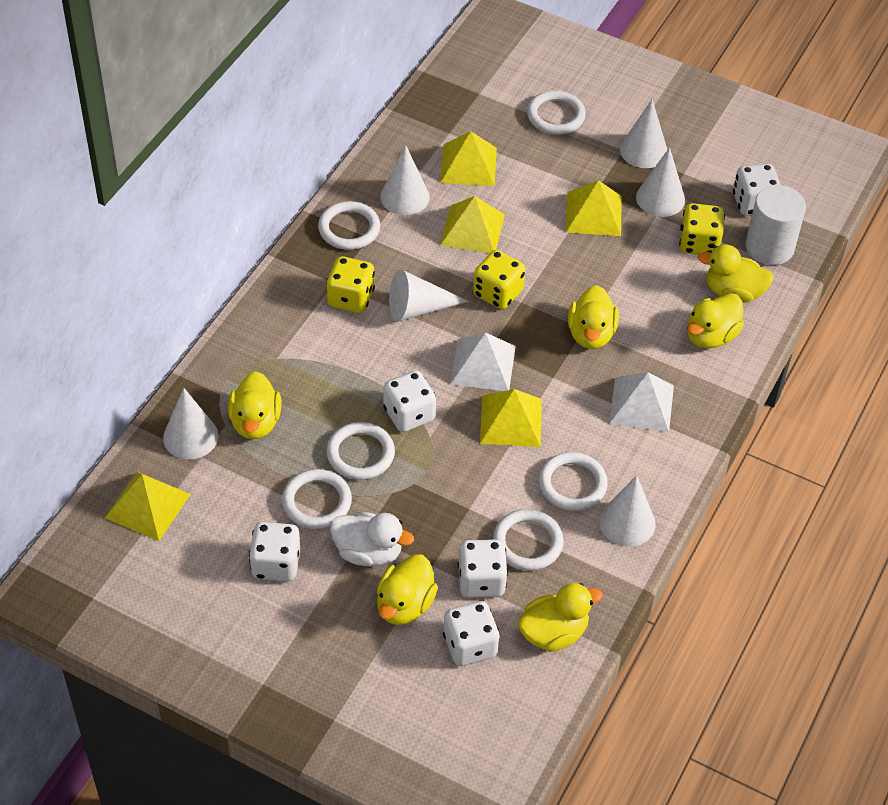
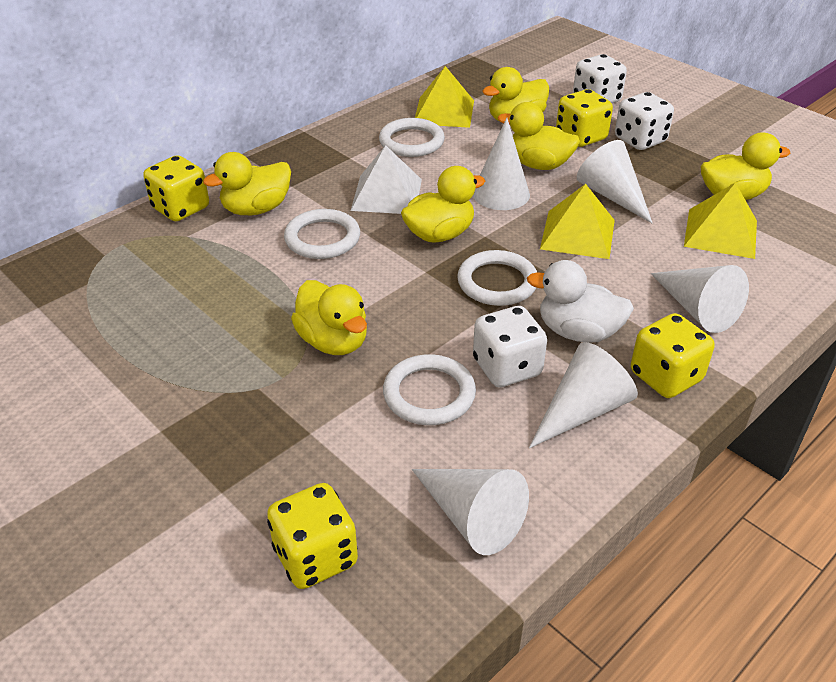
white cone: [163,388,218,459] [380,145,430,215] [389,269,469,322] [599,475,656,547] [620,99,667,168] [636,147,685,217] = 6 -> [412,469,529,555] [473,118,530,210] [529,342,638,448] [577,140,652,223] [651,265,749,333] = 5
white cylinder: [746,185,806,265] = 1 -> none = 0
white dice: [249,522,300,581] [383,371,436,432] [443,601,500,666] [458,539,508,598] [733,164,781,216] = 5 -> [473,306,547,387] [573,54,627,103] [615,92,674,150] = 3
white pyramid: [450,332,516,391] [609,372,674,432] = 2 -> [351,145,422,214] = 1
white ring: [282,469,352,529] [318,201,380,250] [327,422,395,480] [493,509,563,571] [527,91,586,135] [539,452,608,511] = 6 -> [284,209,360,259] [379,118,445,157] [383,354,476,425] [457,250,537,306] = 4
yellow dice: [326,256,375,313] [473,250,525,309] [679,203,725,255] = 3 -> [143,155,209,221] [267,483,358,589] [556,89,613,147] [631,313,714,398] = 4
yellow pyramid: [105,472,191,541] [440,131,497,186] [440,196,505,254] [480,389,542,447] [566,180,622,236] = 5 -> [415,66,474,128] [540,184,615,259] [684,183,757,259] = 3

